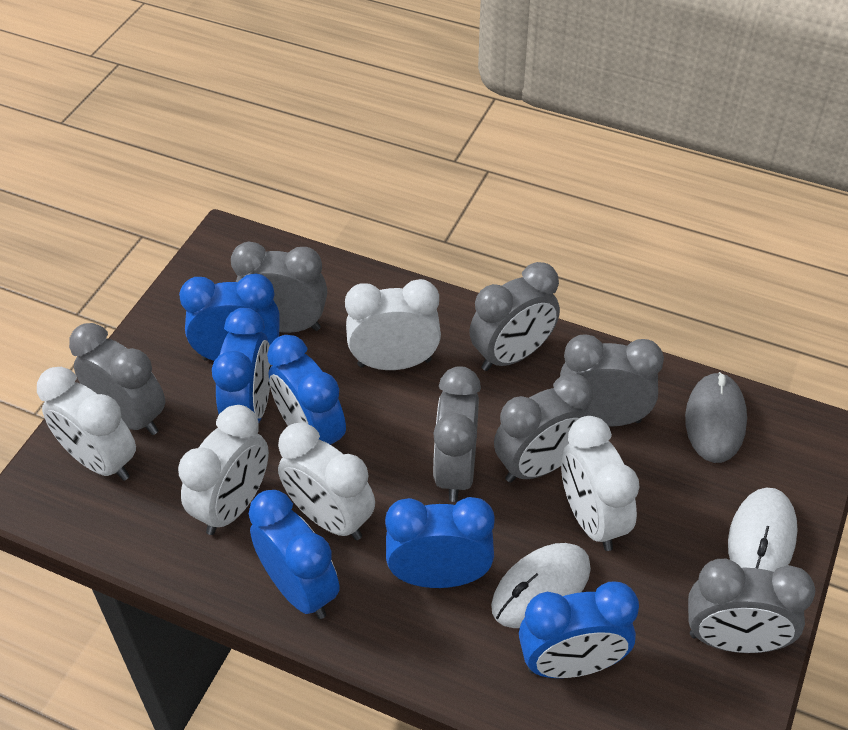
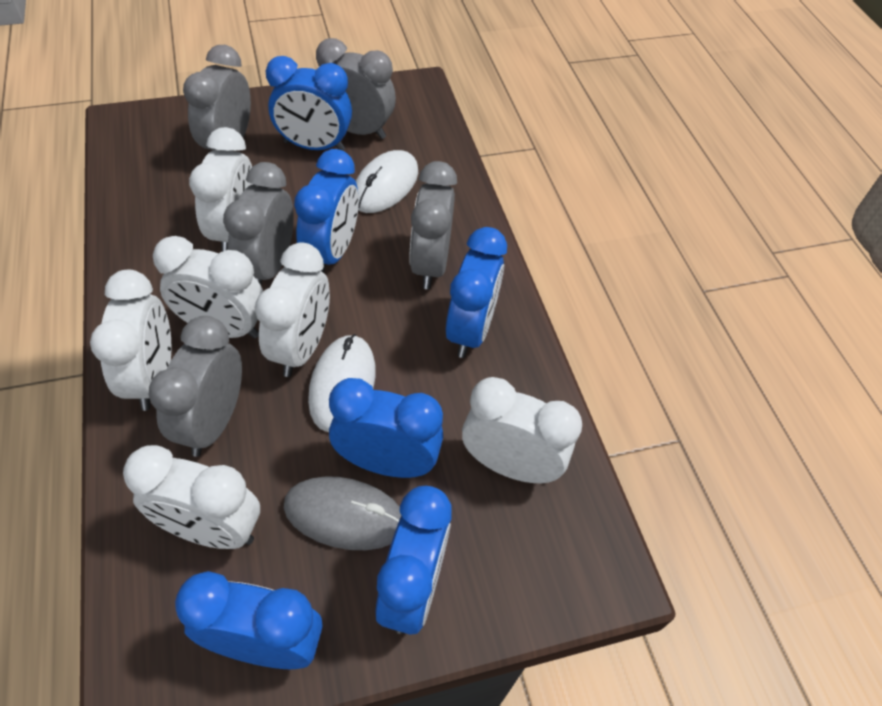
grey clock: [69,323,165,435] [231,241,327,333] [433,366,481,502] [469,262,560,371] [494,373,593,483] [560,334,664,427] [688,559,815,653] = 7 -> [149,316,242,457] [183,45,251,151] [223,162,294,285] [316,38,396,139] [409,161,457,289] = 5
white clock: [37,367,136,481] [178,405,269,535] [278,423,375,540] [345,279,441,370] [561,416,640,551] = 5 -> [90,270,171,411] [123,445,260,549] [153,236,263,339] [189,127,253,252] [255,242,330,377] [462,377,582,483] = 6

